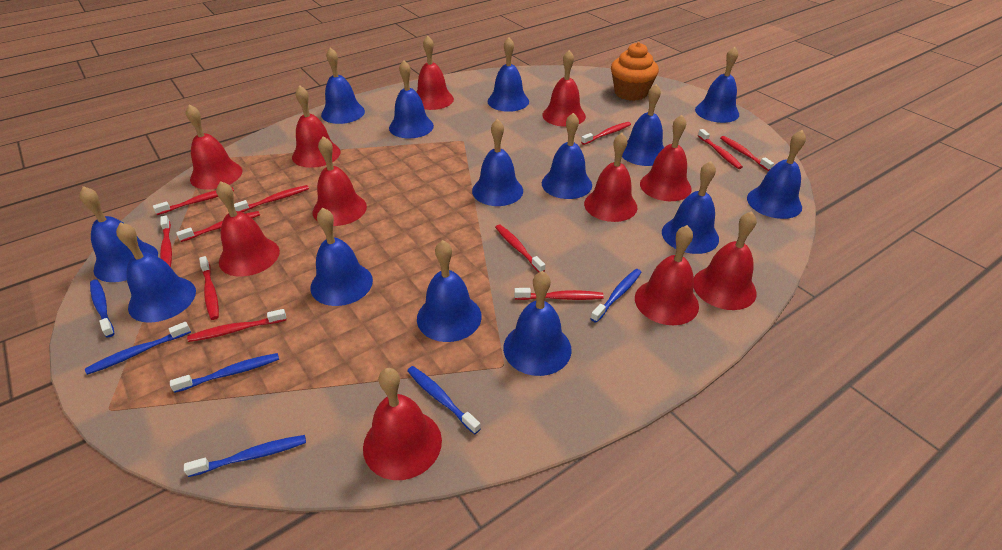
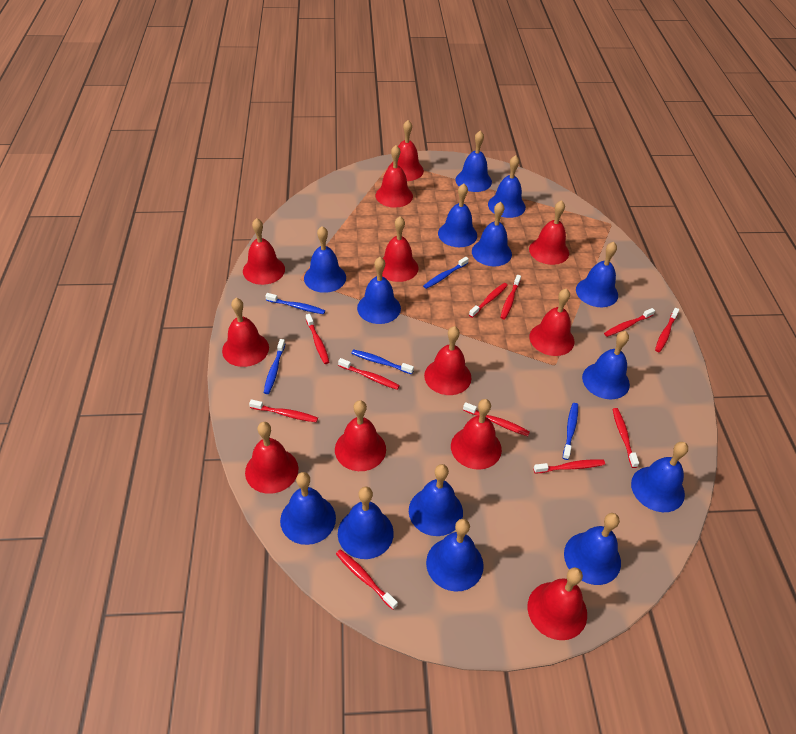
blue toothbrush: [85,322,191,375] [90,279,114,338] [170,353,279,393] [184,435,306,477] [407,366,481,434] [590,269,641,323] = 6 -> [264,339,285,394] [265,293,325,314] [351,349,414,374] [423,257,469,289] [563,403,578,460] = 5
orange cupcake: [611,42,659,101] = 1 -> none = 0
red bell: [186,104,242,190] [216,181,280,277] [292,85,341,168] [313,136,367,226] [363,368,442,480] [417,36,454,110] [542,50,586,127] [584,133,637,222] [635,225,699,325] [640,115,692,201] [693,211,757,310] = 11 -> [222,298,269,367] [243,218,285,285] [245,422,298,494] [335,400,386,471] [376,145,413,208] [382,216,419,282] [388,120,424,181] [424,326,471,395] [451,399,502,470] [528,567,587,640] [529,200,569,265] [530,288,574,356] = 12

